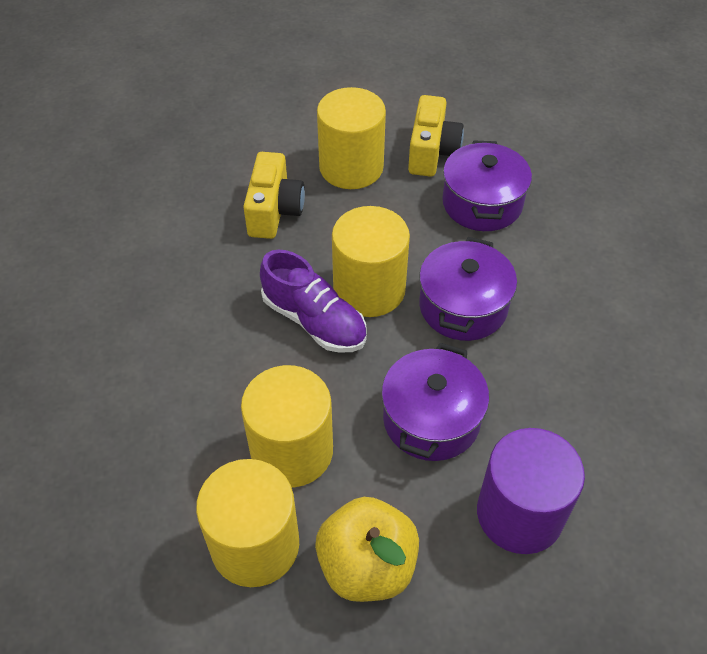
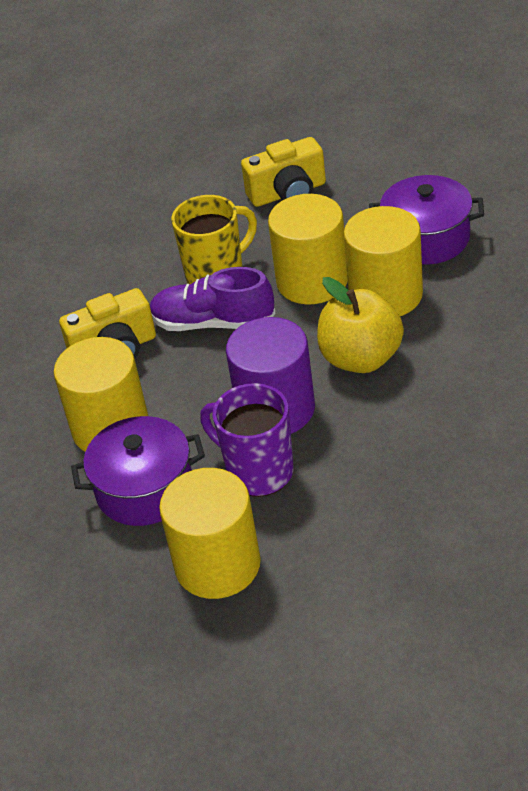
purple mug: none = 0 -> [200,383,293,497] = 1
purple pot: [381,343,489,461] [419,237,517,341] [442,140,532,231] = 3 -> [71,416,205,526] [369,175,484,265] = 2
yellow mug: none = 0 -> [171,195,257,284] = 1

